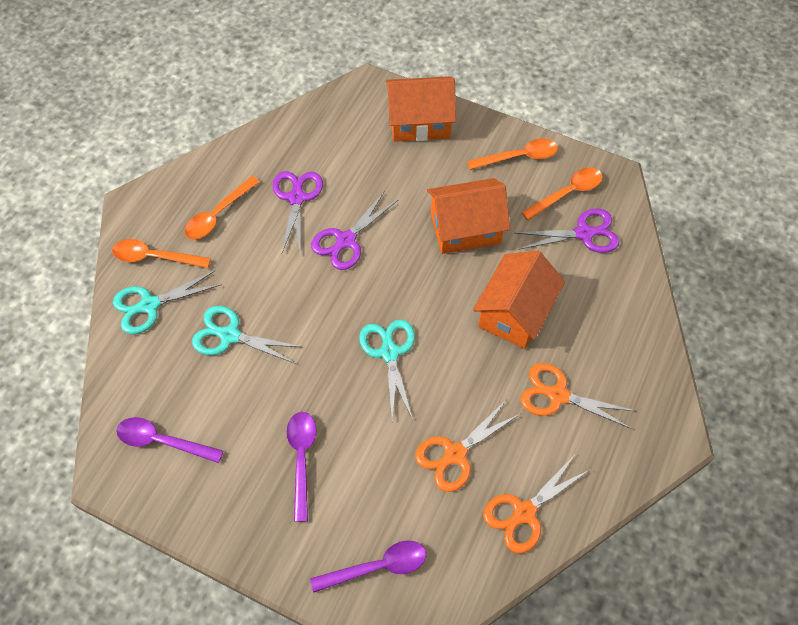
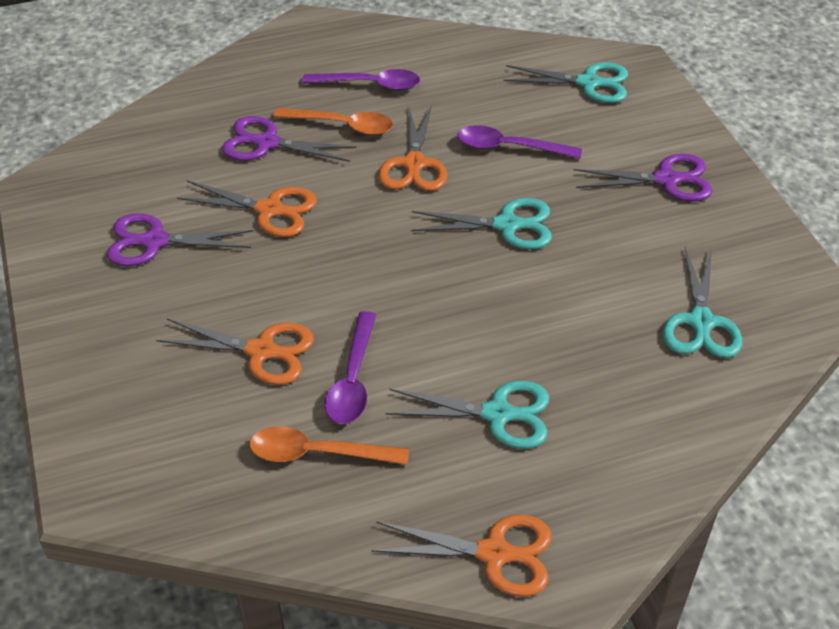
orange house: [386,76,456,142] [427,178,510,254] [473,251,565,349] = 3 -> none = 0
orange scissors: [415,399,520,492] [483,456,591,553] [520,363,635,429] = 3 -> [156,319,314,385] [177,180,317,237] [371,515,552,597] [378,105,447,191] = 4
orange spoon: [112,239,211,268] [184,176,260,239] [467,138,558,170] [521,167,602,221] = 4 -> [249,426,409,465] [274,108,393,135] = 2
turquoise scissors: [113,270,222,334] [192,306,302,364] [359,319,415,421] = 3 -> [386,381,549,449] [411,198,552,249] [503,62,628,103] [663,247,742,358] = 4

